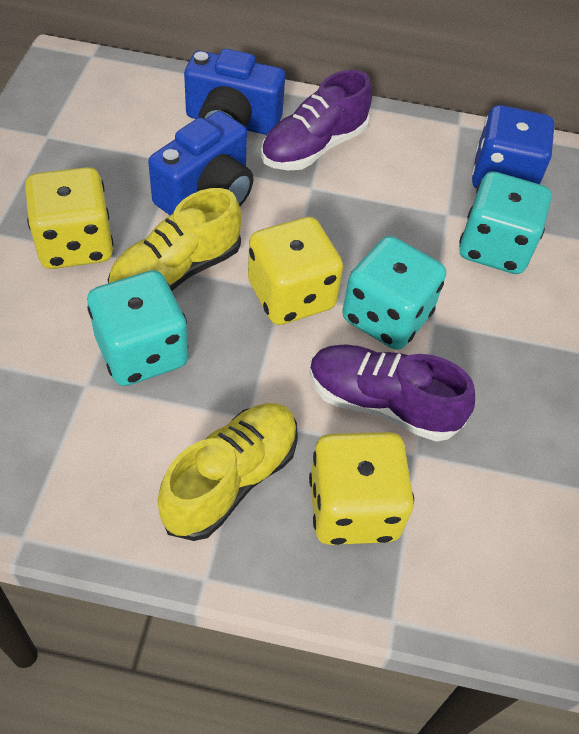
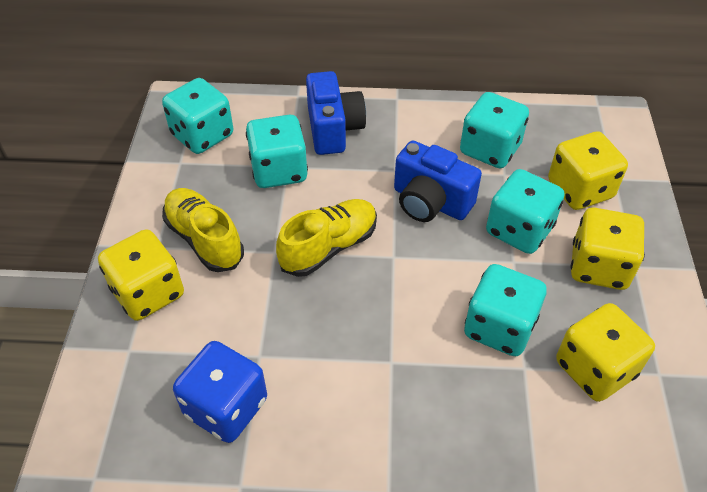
purple shoe: [261,70,372,170] [309,344,475,442] = 2 -> none = 0
turquoise dice: [87,270,189,386] [342,236,446,350] [459,171,551,274] = 3 -> [162,78,233,154] [246,115,308,188] [460,92,529,168] [464,264,547,356] [486,169,564,254] = 5
yellow dice: [25,167,114,269] [248,217,343,325] [309,432,414,545] = 3 -> [98,229,184,321] [548,131,628,210] [556,303,655,402] [570,208,645,290] = 4

